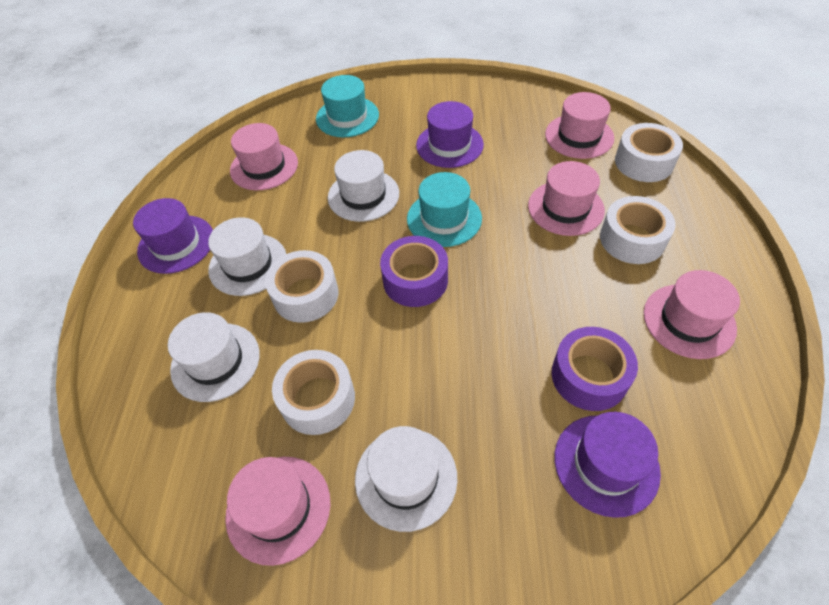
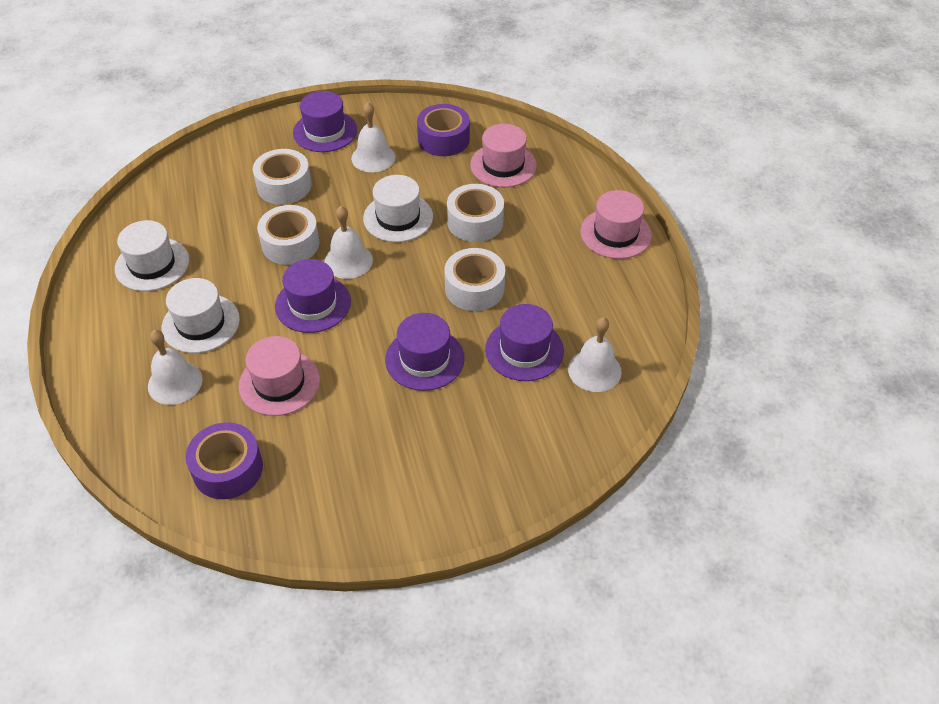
pink hat: [225,457,330,566] [230,123,298,190] [528,161,605,236] [545,92,614,159] [644,270,740,359] = 5 -> [239,336,320,416] [470,124,537,188] [580,190,652,259] = 3
purple hat: [133,198,213,274] [416,101,484,168] [554,412,661,518] = 3 -> [275,259,351,333] [293,91,357,152] [385,313,465,391] [485,304,564,381] = 4
turquoise hat: [316,75,379,137] [407,172,482,247] = 2 -> none = 0
white bell: none = 0 -> [148,330,203,405] [324,206,373,279] [351,102,396,172] [568,317,622,392] = 4
white hat: [168,312,260,402] [208,217,286,296] [328,150,399,222] [355,426,458,532] = 4 -> [115,220,189,291] [162,278,240,353] [363,175,433,242] = 3

